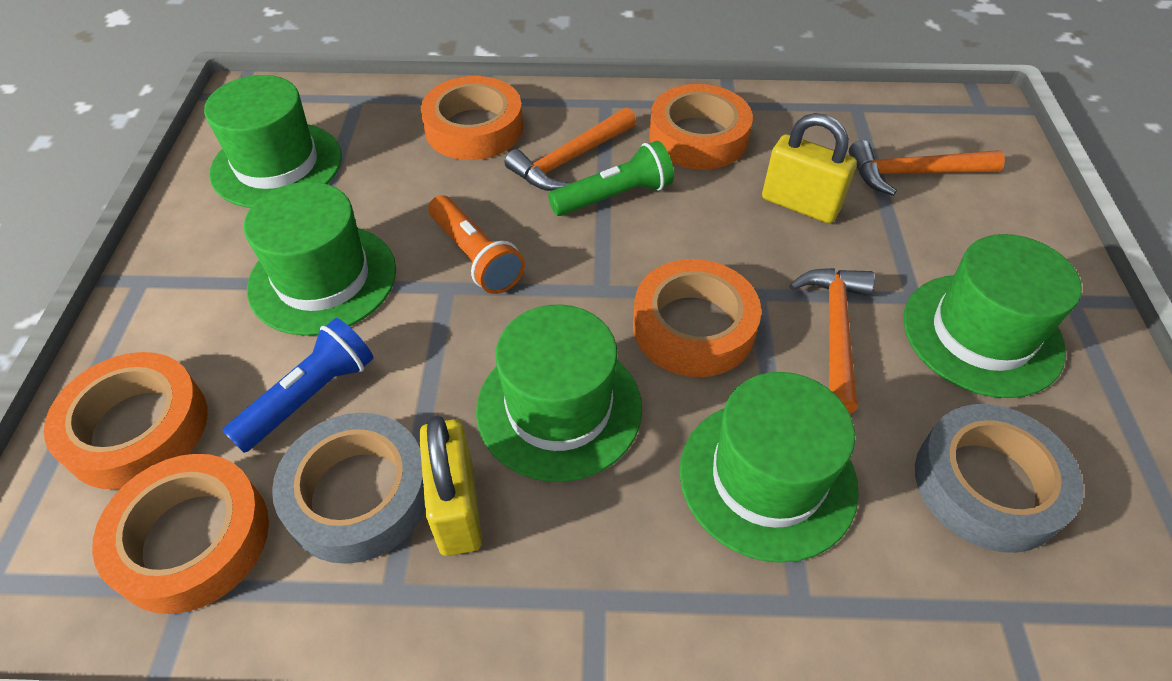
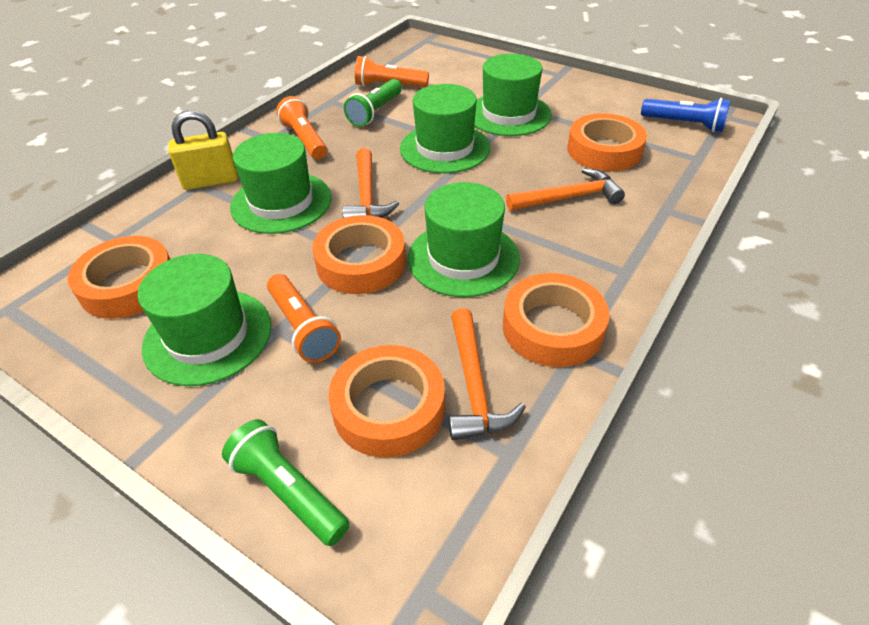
green flashlight: [548,141,674,216] = 1 -> [222,419,350,546] [344,79,402,127] = 2
grey tape: [272,413,425,564] [915,404,1084,553] = 2 -> none = 0
orange flashlight: [428,195,525,294] = 1 -> [267,274,341,363] [276,96,327,159] [355,56,429,87] = 3
yellow padlock: [419,416,482,556] [762,113,857,223] = 2 -> [168,111,238,190] = 1

